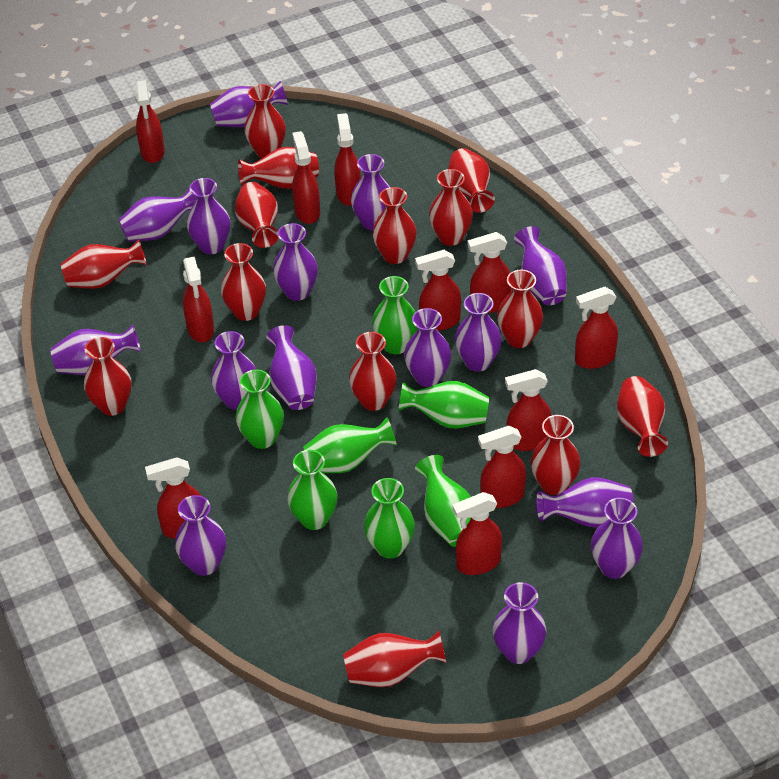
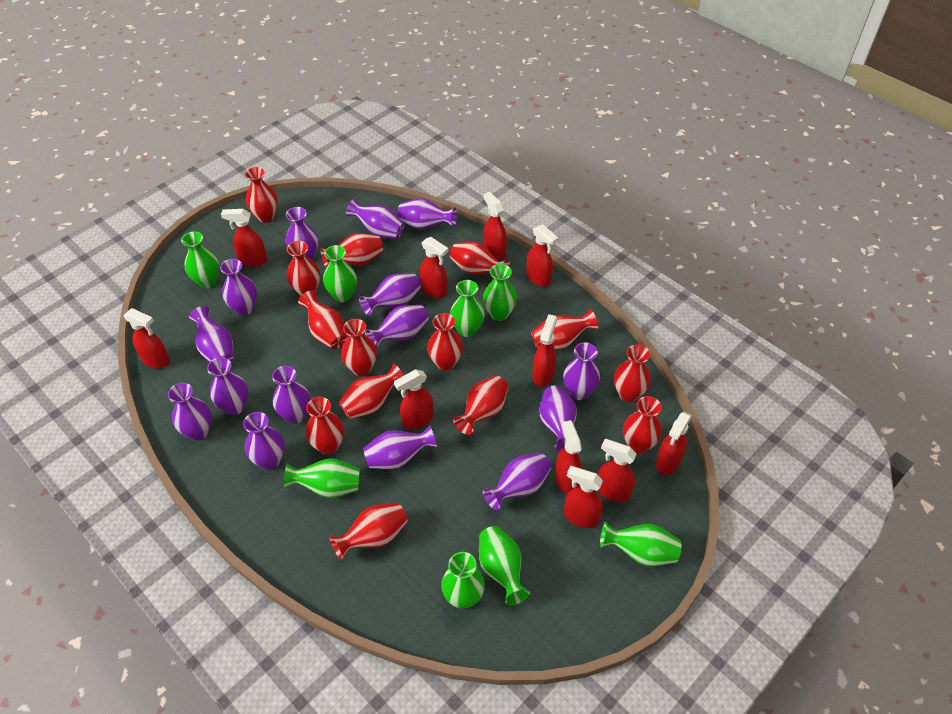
green vase: [236,369,284,449] [287,450,337,530] [303,417,397,473] [364,478,415,559] [372,276,418,354] [398,381,489,428] [415,455,471,547] = 7 -> [181,231,219,288] [284,458,360,498] [323,245,357,302] [441,552,485,609] [450,280,485,337] [479,526,530,605] [483,264,517,321] [600,522,681,566] = 8

